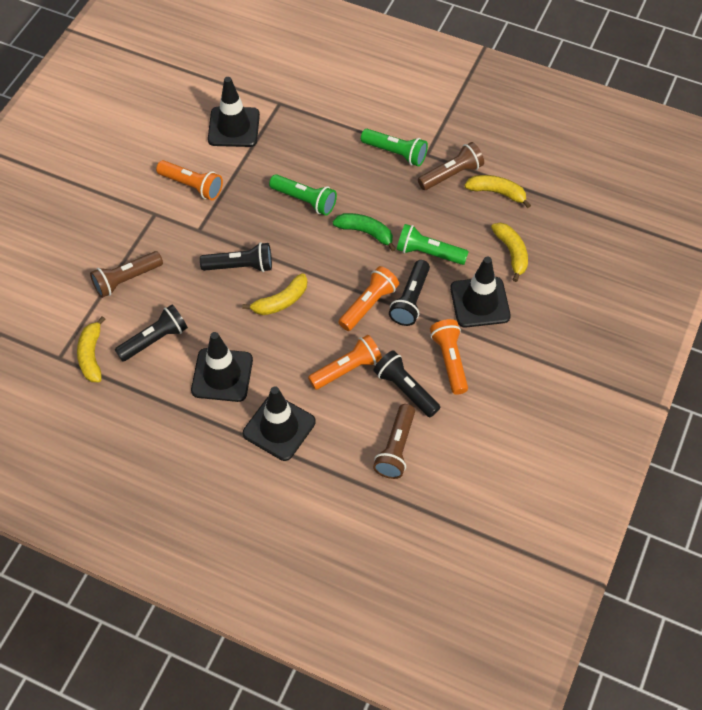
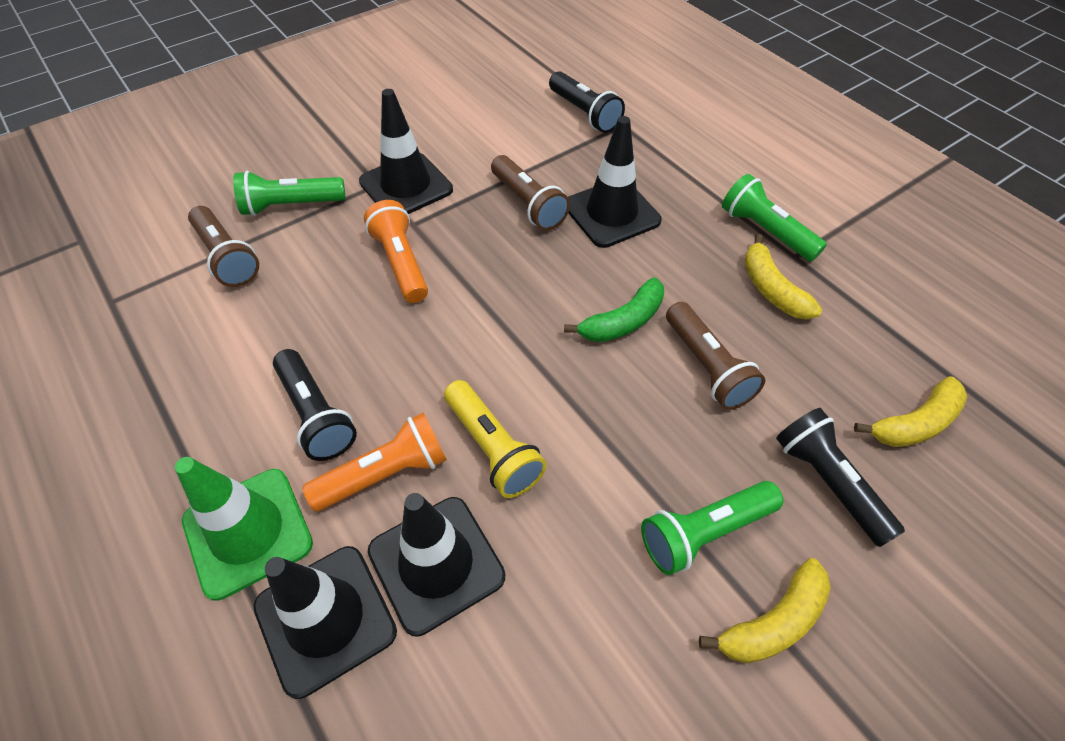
black flashlight: [115,305,188,362] [200,242,272,272] [373,350,440,417] [389,260,430,326] = 4 -> [273,349,357,461] [549,71,625,133] [776,408,905,547] = 3
green traffic cone: none = 0 -> [175,457,313,601] = 1
orange flashlight: [156,160,223,200] [308,335,382,390] [339,266,399,331] [430,319,468,395] = 4 -> [302,412,447,511] [364,200,428,303] = 2
yellow banana: [77,316,106,382] [242,273,307,315] [464,175,531,208] [491,223,528,282] = 4 -> [699,558,831,663] [744,234,822,320] [854,376,967,447] = 3
yellow flashlight: none = 0 -> [444,380,547,498] = 1

